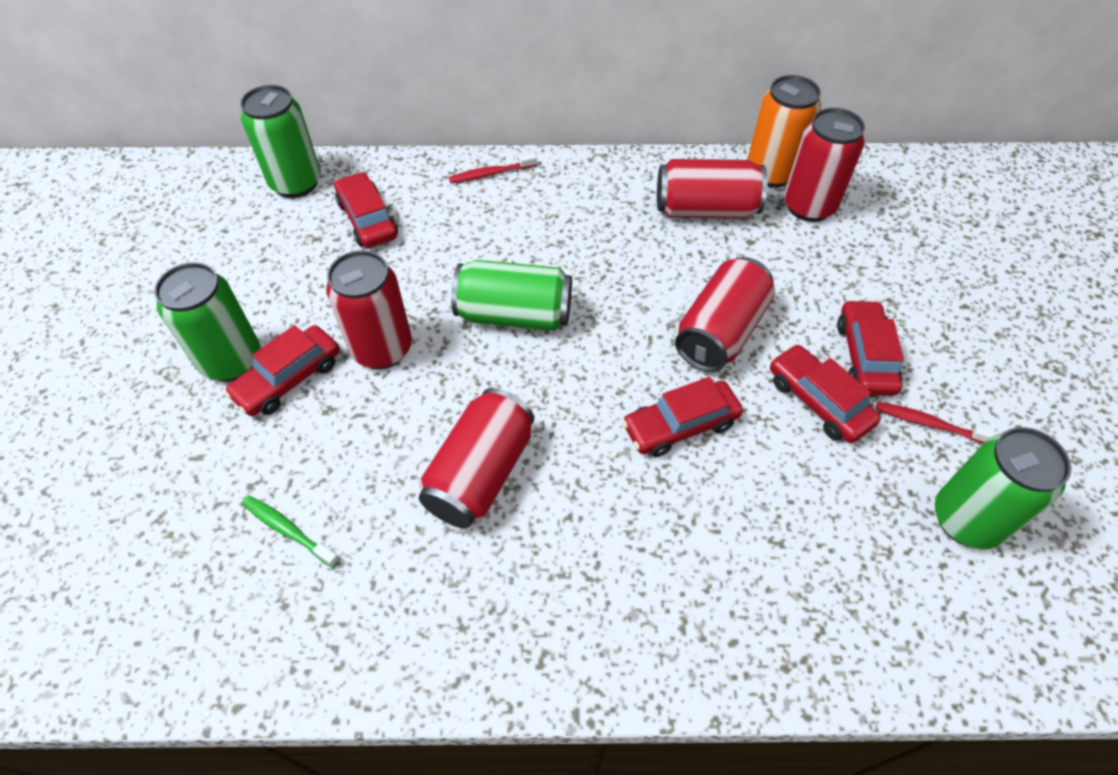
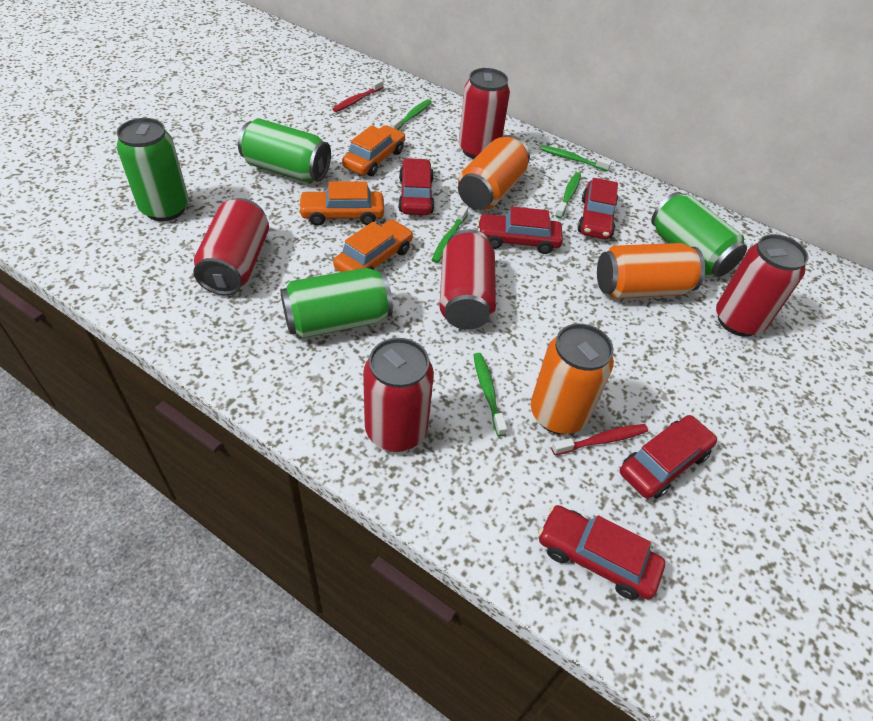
green toothbrush: [242,496,340,568] = 1 -> [390,99,432,130] [432,205,468,263] [473,353,507,436] [540,145,612,172] [555,172,581,219] = 5
orange can: [747,75,821,188] = 1 -> [458,135,530,210] [531,324,614,434] [597,243,705,299] = 3
orange car: none = 0 -> [298,181,384,226] [333,219,413,272] [342,125,405,176] = 3

